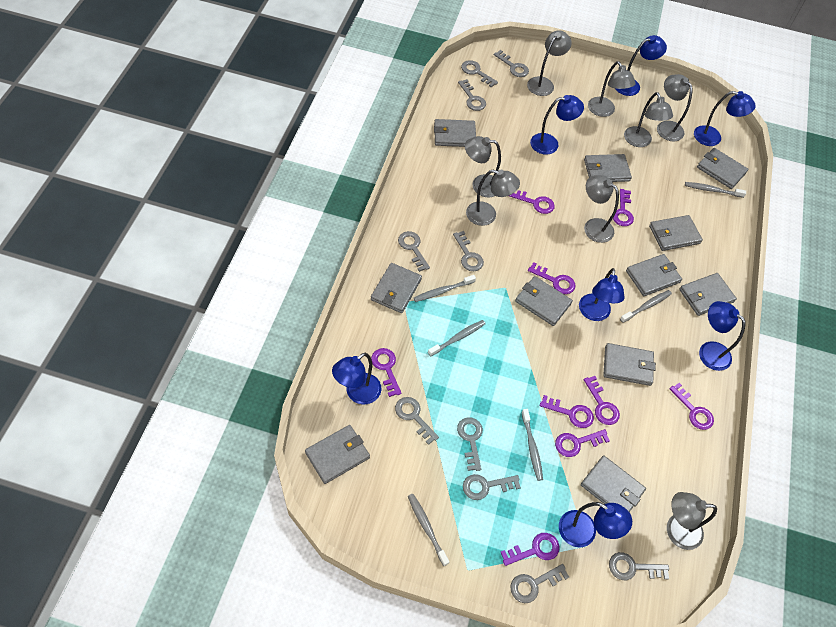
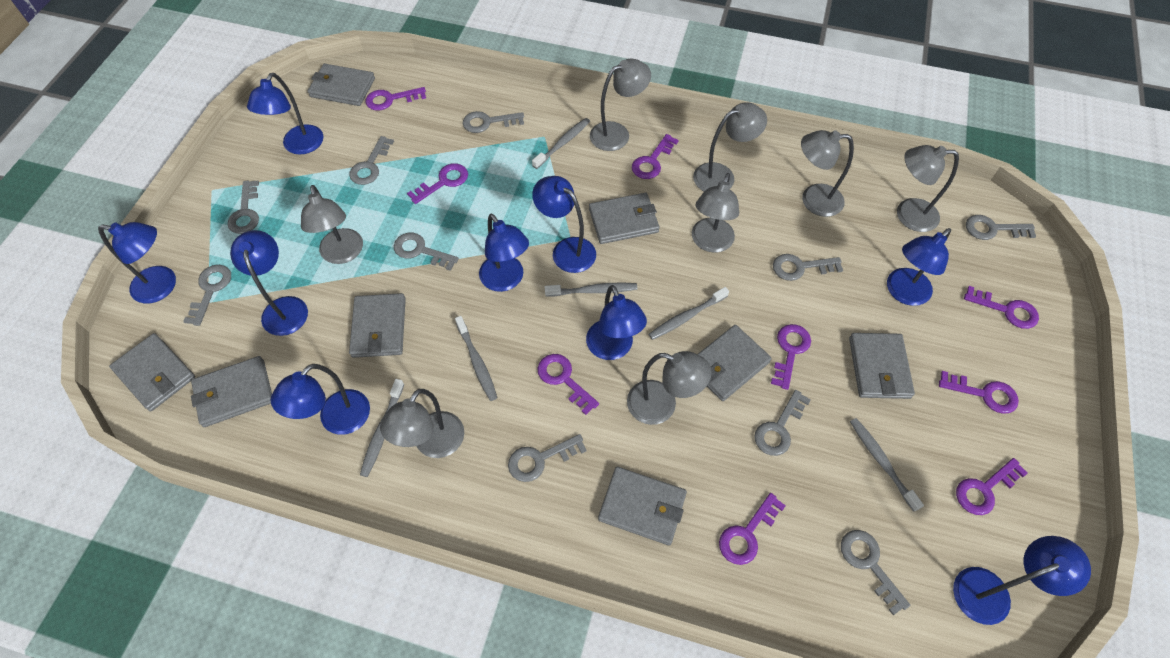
blue lamp: [332,353,382,405] [530,95,584,155] [559,502,632,547] [579,268,624,321] [615,35,667,96] [694,91,756,146] [699,301,745,371] = 7 -> [98,222,176,303] [230,230,308,336] [247,73,323,155] [271,364,370,435] [479,213,529,292] [532,176,596,273] [586,285,647,360] [887,228,951,306] [953,536,1091,625] = 9
grey wallet: [305,425,370,484] [371,263,422,313] [434,119,476,147] [515,276,573,326] [581,455,646,512] [584,154,632,182] [603,343,656,386] [626,254,682,296] [649,215,703,251] [679,273,737,316] [697,148,748,189] = 11 -> [109,333,195,411] [191,356,272,427] [308,64,375,106] [349,293,406,358] [589,193,660,244] [598,467,687,546] [697,325,772,401] [849,333,915,399] = 8

